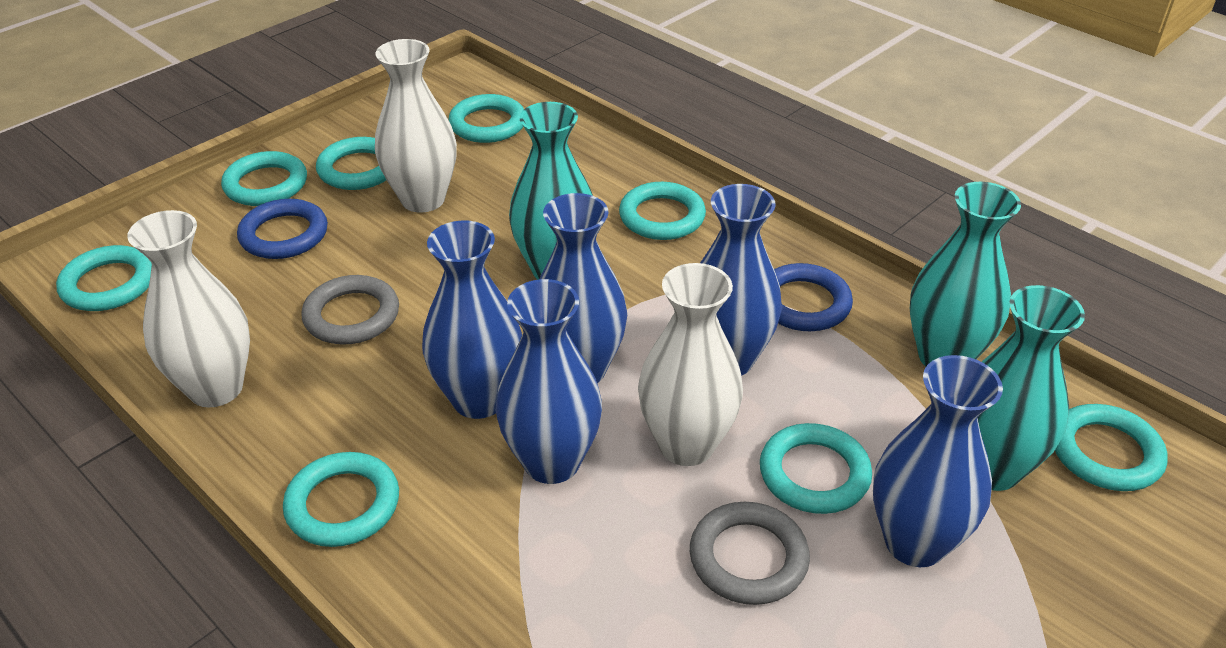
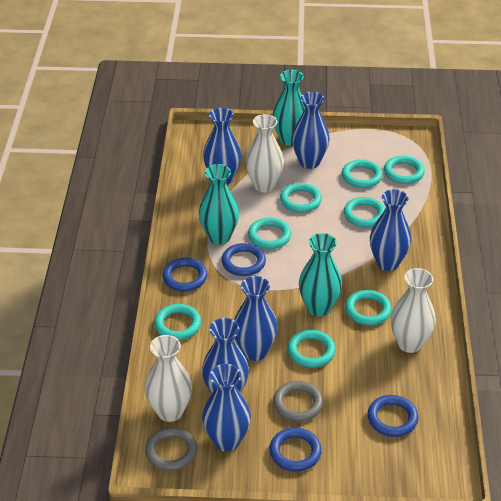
blue ring: [237,199,328,259] [774,263,853,331] = 2 -> [162,258,207,292] [222,243,266,276] [269,427,322,472] [368,395,418,437] = 4
blue vase: [422,220,522,419] [496,279,602,484] [539,193,627,383] [700,184,782,376] [873,355,1003,567] = 5 -> [202,318,249,394] [202,364,251,451] [203,108,241,185] [234,276,278,361] [292,92,330,169] [370,189,411,271] = 6

